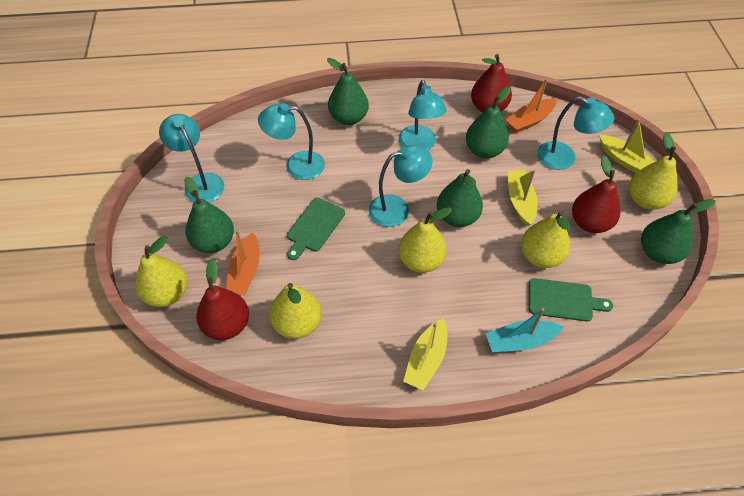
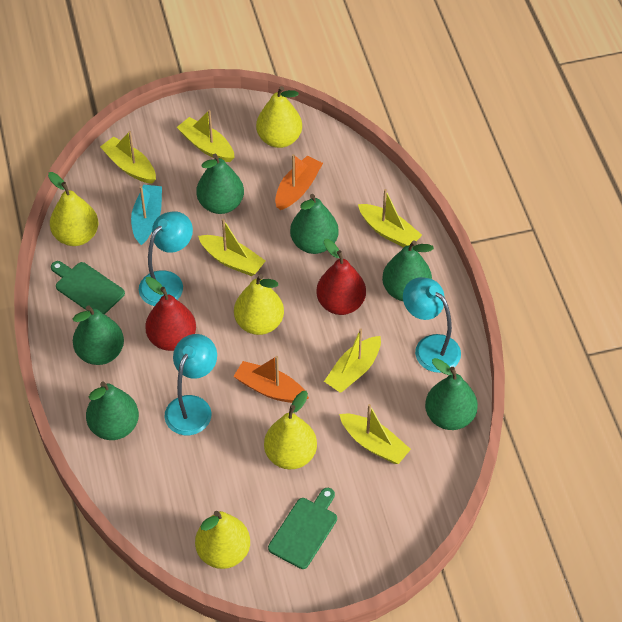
green pear: [184,177,234,253] [327,58,369,125] [437,169,483,227] [466,86,511,158] [641,199,716,264] = 5 -> [73,305,124,365] [86,381,139,440] [196,154,244,214] [290,194,339,254] [382,240,434,301] [425,358,478,430] = 6
red pear: [196,259,249,340] [471,54,512,113] [572,155,620,233] = 3 -> [145,277,196,351] [316,239,366,315] = 2
turquoise lamp: [159,114,224,203] [258,103,325,180] [368,145,433,227] [399,80,447,150] [537,96,614,170] = 5 -> [139,211,193,306] [164,334,217,435] [403,277,461,373] = 3
yellow boat: [403,318,447,390] [508,170,538,226] [600,119,655,173] = 3 -> [100,131,156,184] [177,110,235,162] [198,219,265,276] [324,328,381,393] [339,404,411,464] [358,189,422,247] = 6

